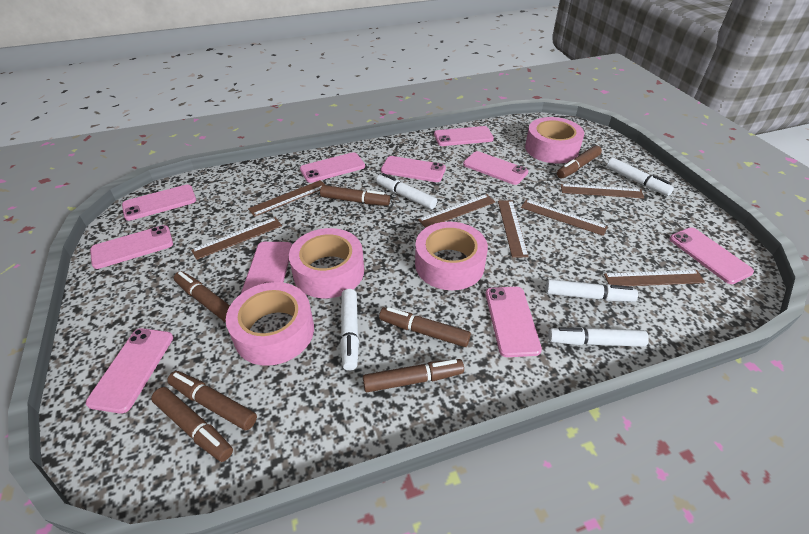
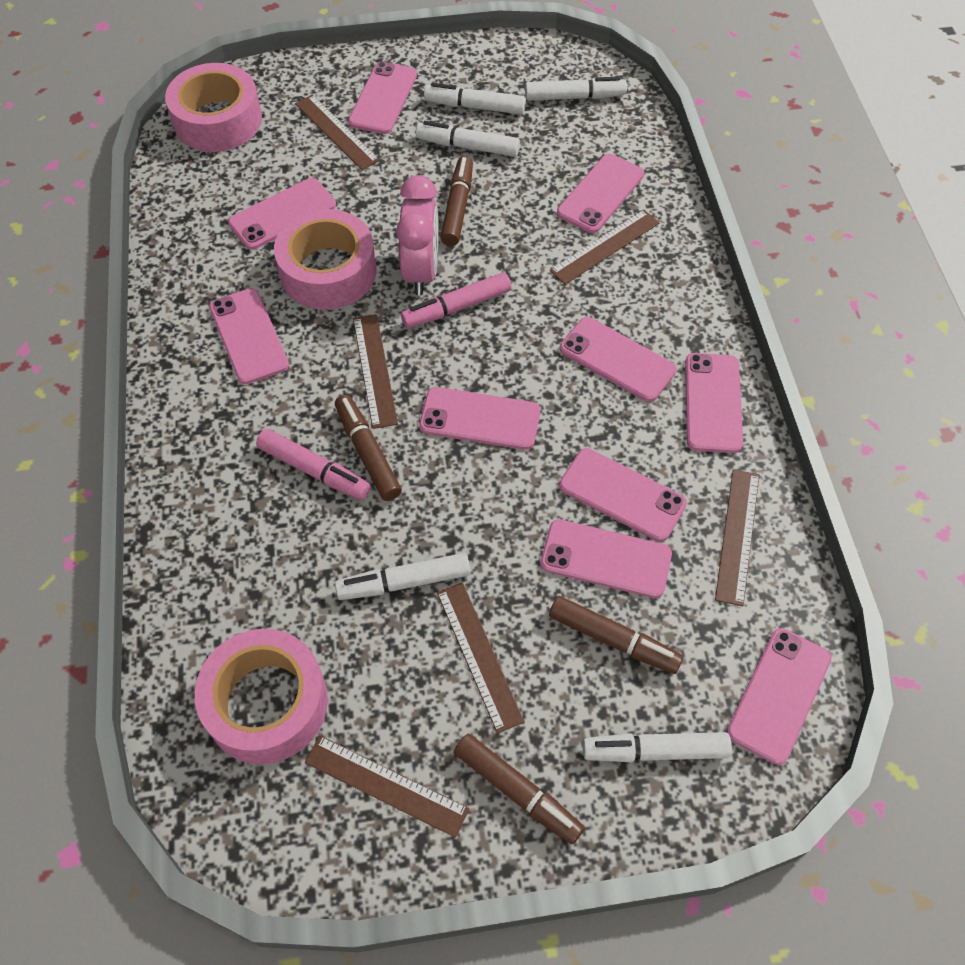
brown marker: [151,387,233,462] [167,371,257,430] [174,271,230,323] [320,185,390,206] [363,359,464,392] [379,307,471,347] [557,145,602,179] = 7 -> [335,395,402,501] [440,156,473,246] [454,734,585,844] [549,596,683,674] = 4
brown ruler: [191,217,282,260] [248,180,325,217] [418,194,495,228] [498,200,529,257] [521,199,608,236] [560,184,644,199] [604,270,705,286] = 7 -> [295,95,380,170] [305,736,469,838] [353,314,398,429] [437,582,525,733] [550,210,660,285] [715,469,759,606] = 6
pink clock: none = 0 -> [396,175,439,295] = 1
pink marker: none = 0 -> [256,429,371,500] [401,272,511,328] = 2
pink tape: [226,282,314,366] [289,228,364,298] [415,222,488,290] [525,117,584,164] = 4 -> [165,63,262,152] [195,629,328,764] [274,209,377,310] = 3

